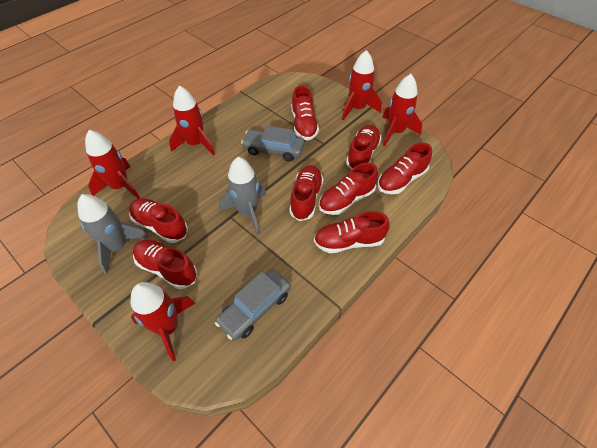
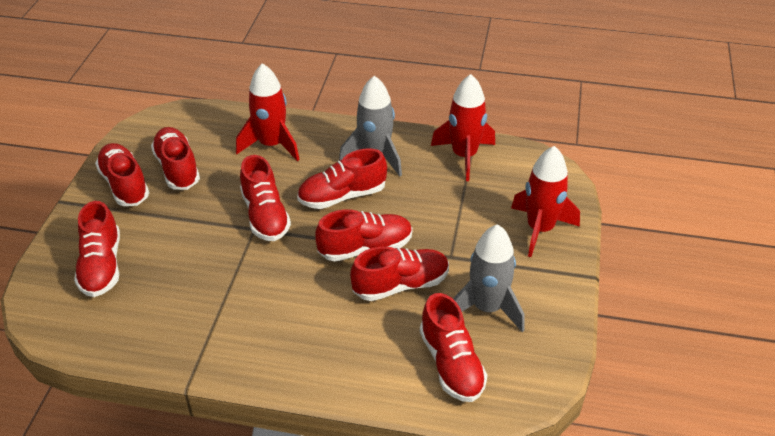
grey car: [215,269,291,341] [241,125,305,161] = 2 -> none = 0
red rocket: [85,130,140,199] [131,282,195,361] [169,86,215,156] [342,50,382,120] [382,74,422,147] = 5 -> [236,63,300,161] [431,74,495,181] [511,146,580,257] = 3

